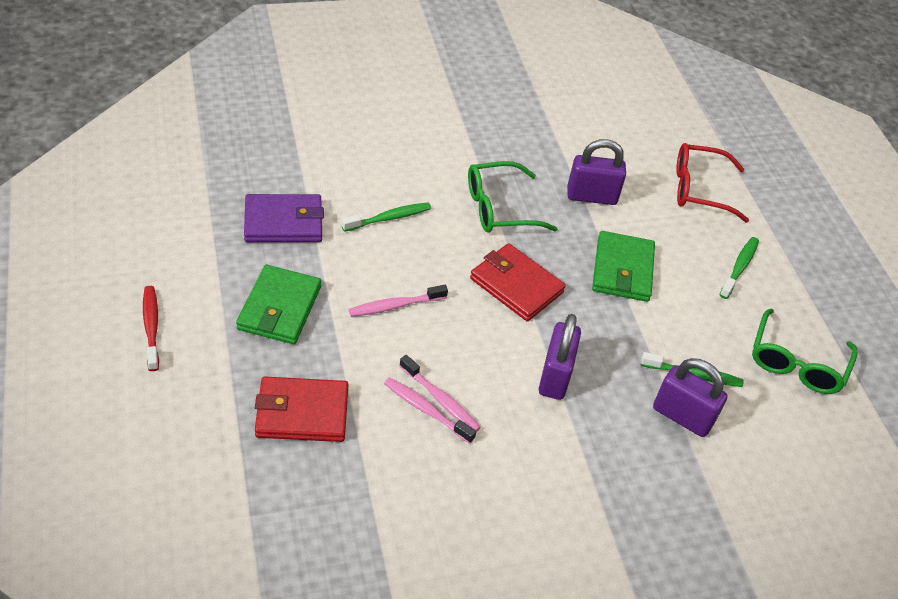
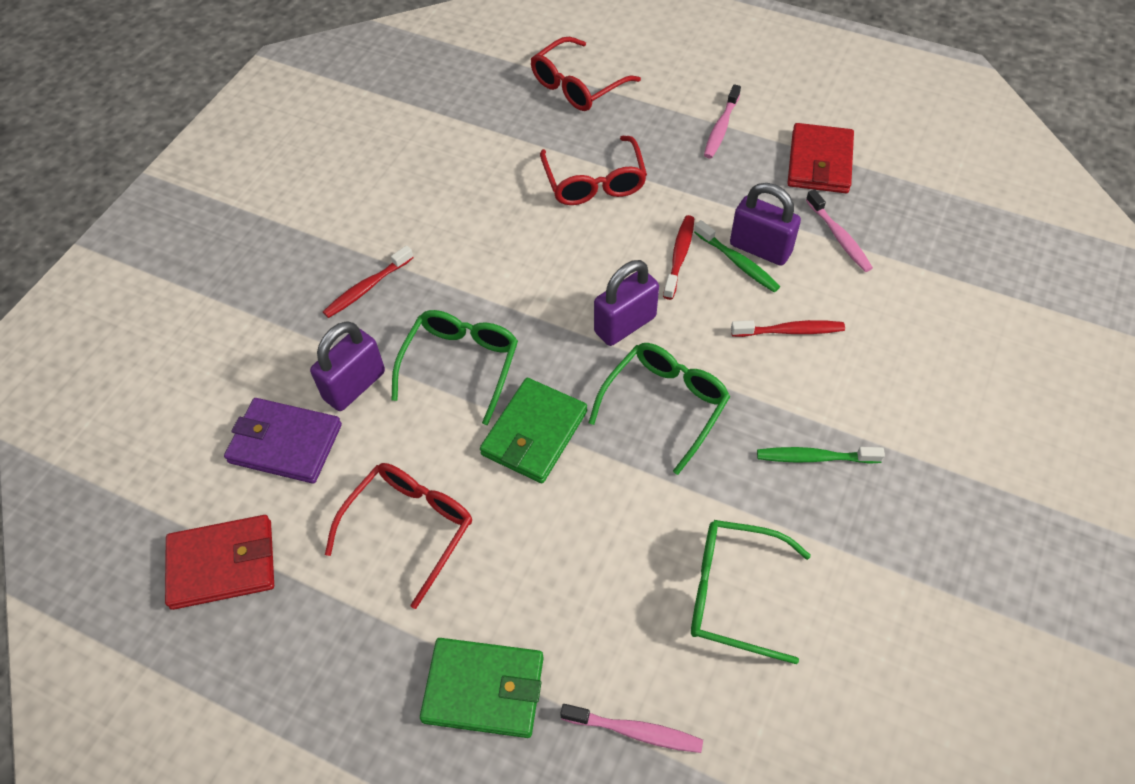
green glasses: [468,161,557,233] [752,309,858,394] = 2 -> [392,310,518,425] [588,343,730,475] [691,520,811,664] = 3
green toothbrush: [342,202,431,232] [641,352,744,387] [719,237,759,299] = 3 -> [694,220,780,292] [757,447,885,464] = 2
red glasses: [676,143,749,222] = 1 -> [325,463,472,609] [531,37,641,111] [540,136,647,205] = 3
red toothbrush: [143,286,159,371] = 1 -> [323,245,414,318] [663,215,694,300] [731,320,845,337] = 3

